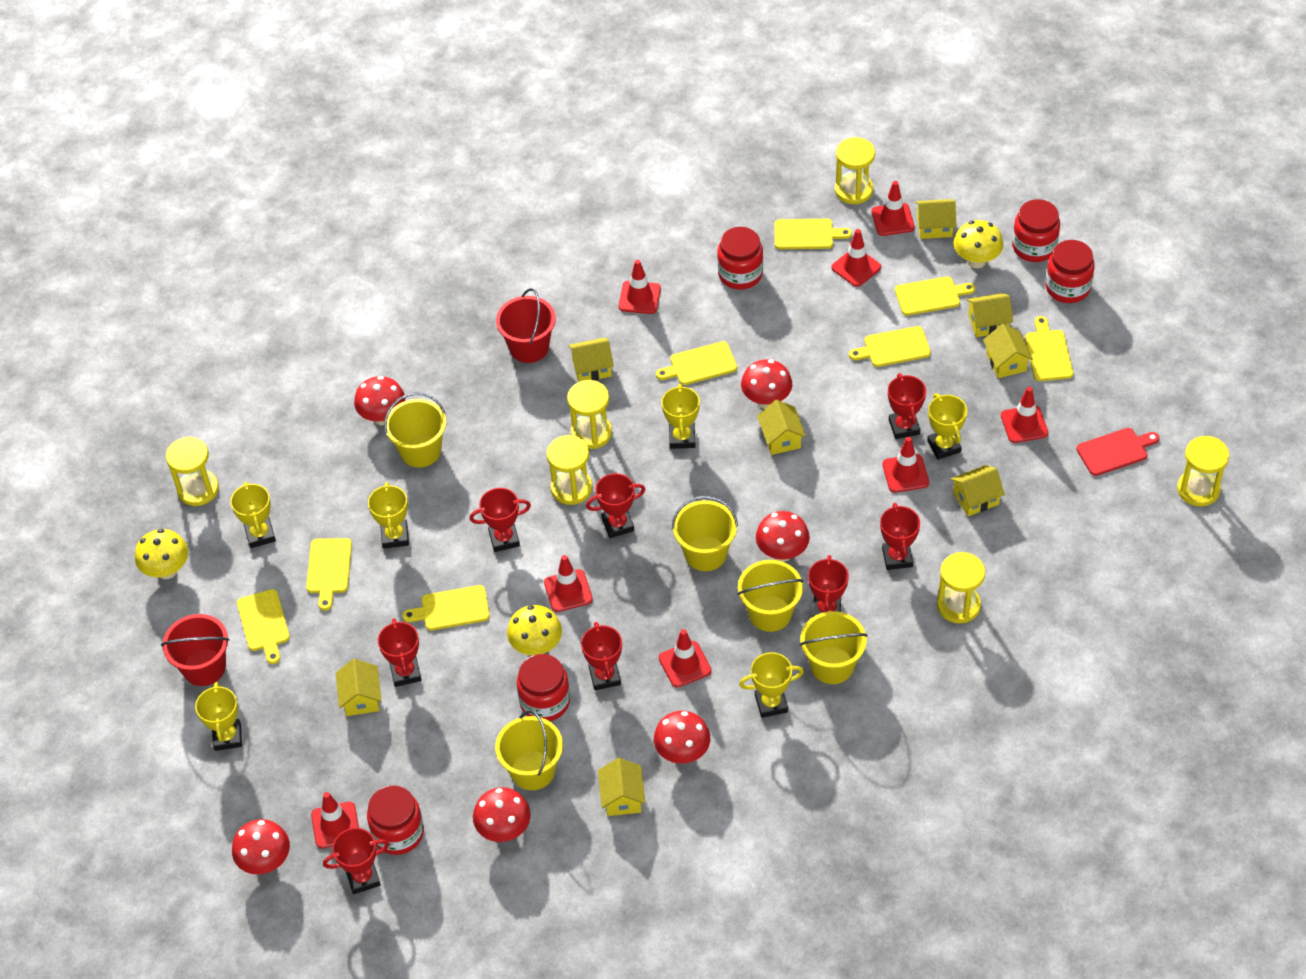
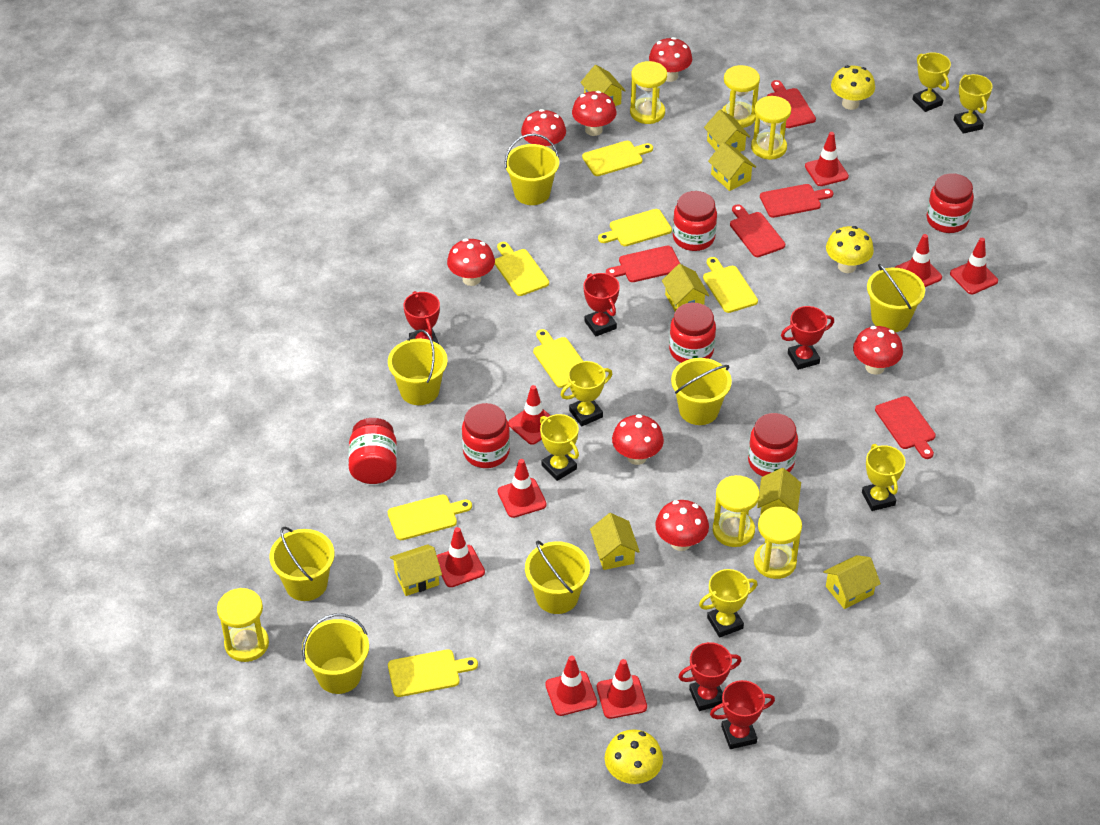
red bucket: [161,614,229,686] [496,288,556,363] = 2 -> none = 0
red cutting board: [1076,428,1159,476] = 1 -> [606,246,680,282] [730,204,785,257] [760,184,833,218] [767,80,816,128] [875,396,936,459] = 5
red jar: [367,785,424,855] [517,654,570,721] [717,227,763,290] [1012,199,1060,262] [1045,240,1095,303] = 5 -> [348,418,397,484] [462,403,510,468] [669,303,716,363] [673,191,717,251] [748,413,798,476] [927,173,974,233] = 6
red mushroom: [232,819,290,874] [354,376,405,425] [473,787,531,842] [654,711,710,764] [741,359,792,409] [756,511,810,562] = 6 -> [447,239,495,286] [521,109,566,149] [572,91,616,136] [612,414,664,465] [649,37,692,82] [655,500,709,551] [853,326,903,375] = 7
red trophy: [323,828,390,894] [378,618,421,687] [470,488,531,552] [581,622,622,690] [586,473,646,538] [808,555,849,617] [880,503,920,570] [888,373,926,439] = 8 -> [403,291,440,344] [584,273,620,337] [678,642,741,711] [710,680,775,749] [781,306,834,370] = 5
yellow bucket: [384,392,446,468] [495,711,563,790] [672,496,738,571] [737,560,803,632] [799,611,867,684] = 5 -> [270,527,335,601] [302,613,369,694] [388,329,448,405] [505,134,559,205] [525,540,590,614] [671,358,732,425] [867,264,925,332] = 7
yellow cutting board: [237,589,290,664] [306,538,352,611] [402,585,490,631] [656,341,737,385] [774,219,852,249] [849,326,931,367] [895,276,975,316] [1025,316,1073,381] = 8 -> [388,495,472,540] [388,649,478,697] [495,242,549,296] [533,329,583,388] [582,141,653,176] [598,209,672,246] [703,257,758,313] = 7

